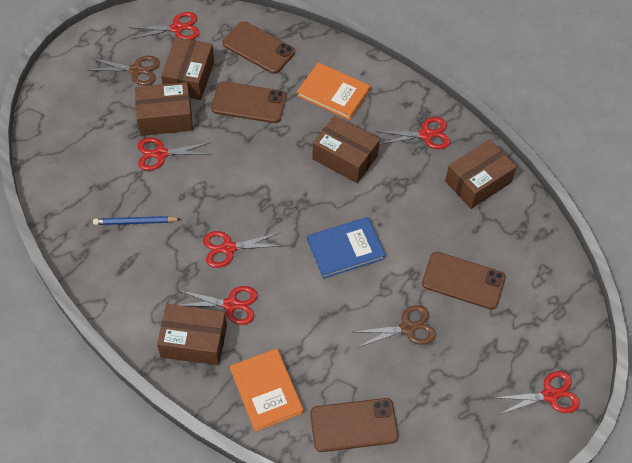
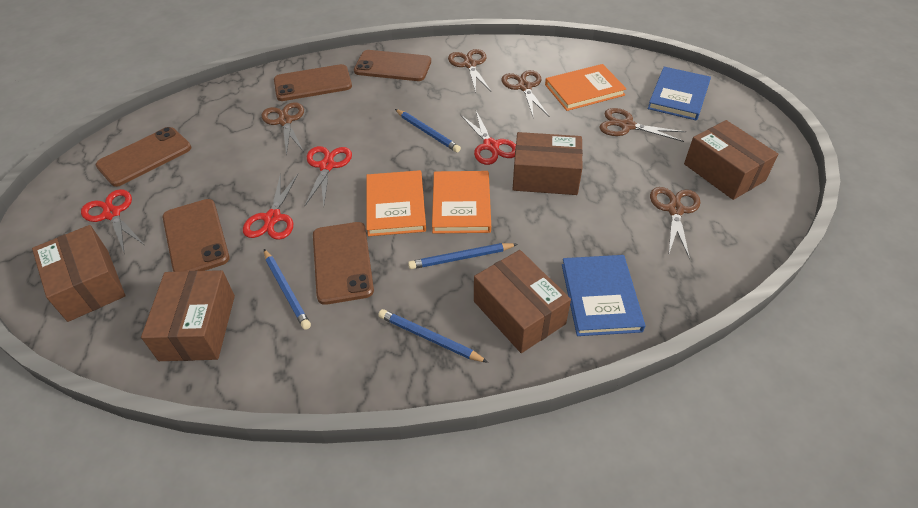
blue book: [307,217,386,279] = 1 -> [562,255,645,336] [648,67,711,121] = 2
blue pencil: [93,216,181,225] = 1 -> [264,249,311,330] [378,309,488,363] [395,109,461,153] [408,243,518,269] = 4
brown phone: [211,81,286,123] [222,21,295,74] [310,398,399,452] [422,252,506,310] = 4 -> [96,127,191,187] [163,199,230,272] [274,64,352,101] [313,222,374,305] [354,50,431,81] = 5
brown scissors: [89,56,160,86] [354,305,436,348] = 2 -> [261,102,304,156] [448,49,491,93] [501,70,549,116] [599,108,686,142] [650,187,701,259] = 5
orange book: [230,349,304,432] [297,62,370,120] = 2 -> [366,170,426,236] [432,171,491,234] [545,64,627,111] = 3
red scissors: [129,12,199,40] [137,137,212,171] [178,286,258,325] [203,231,280,268] [376,117,450,149] [494,371,580,415] = 6 -> [81,189,144,252] [243,173,298,240] [305,146,352,206] [460,111,516,165] = 4

